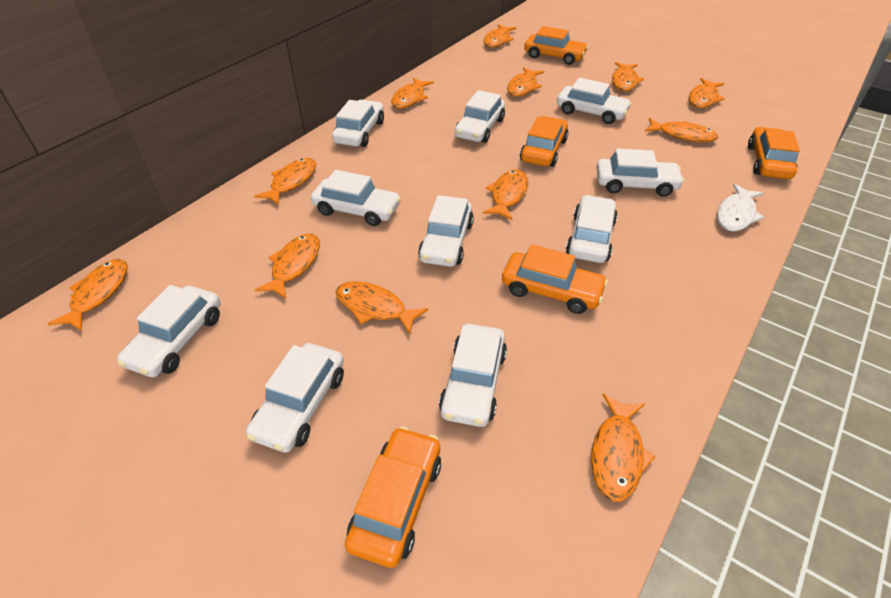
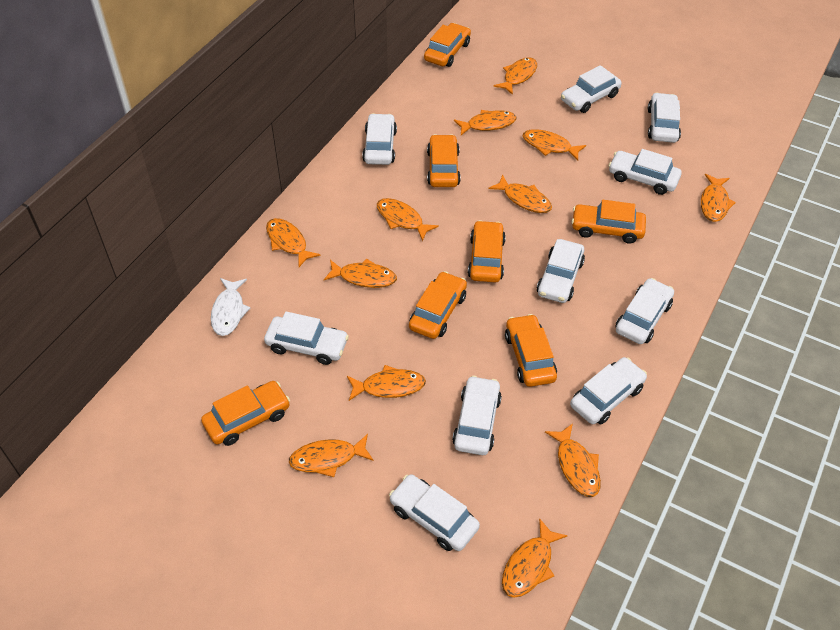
orange car: [345,426,441,568] [502,244,608,314] [520,116,569,167] [524,26,588,65] [748,127,800,179] = 5 -> [201,381,290,446] [409,271,467,339] [424,23,471,67] [427,134,461,187] [468,220,506,282] [505,314,557,387] [571,200,646,244] = 7

